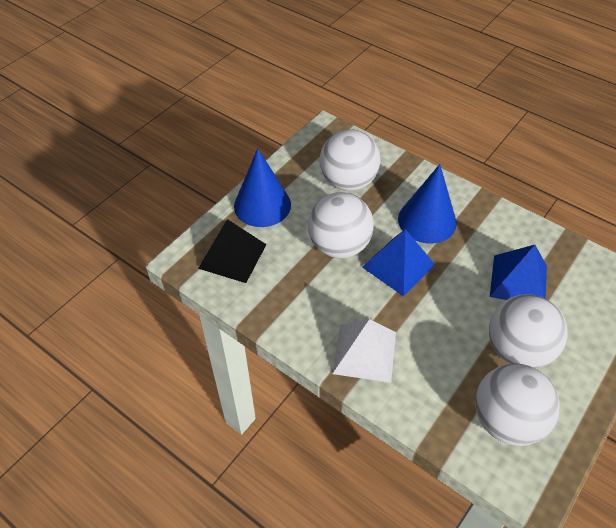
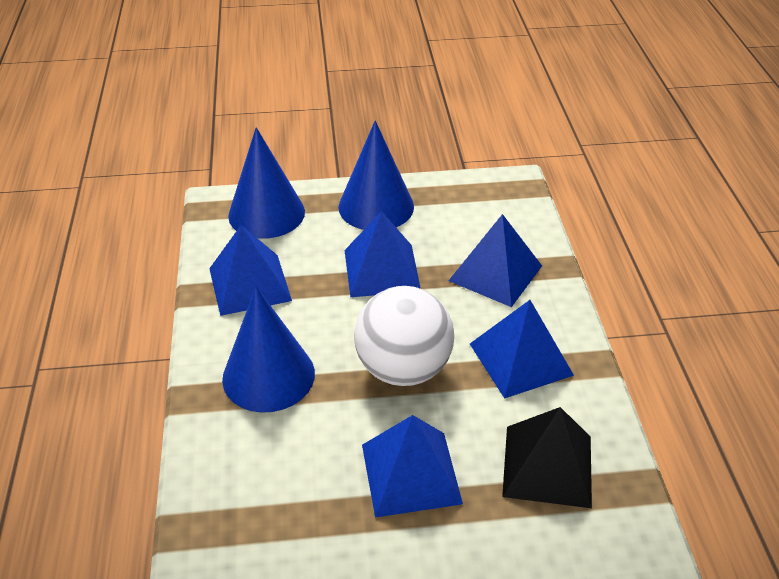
blue cone: [234,148,291,227] [398,164,457,244] = 2 -> [222,287,315,413] [228,127,305,239] [339,120,414,230] = 3
blue pyramid: [362,229,435,296] [490,245,547,300] = 2 -> [209,225,292,316] [344,211,421,297] [362,415,463,518] [449,214,542,307] [470,300,574,399] = 5
white ball: [308,192,374,258] [320,129,380,191] [475,363,560,446] [489,294,568,369] = 4 -> [354,286,454,386] = 1
white pyramid: [332,319,396,383] = 1 -> none = 0

